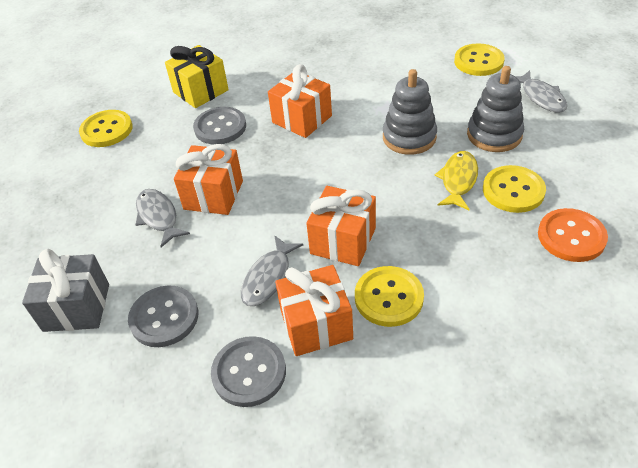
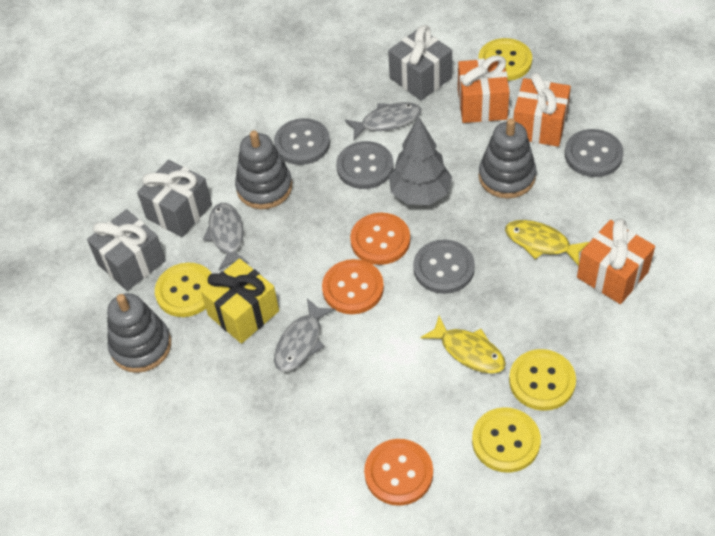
grey button: [128,285,198,347] [193,107,246,145] [211,336,286,407] = 3 -> [274,118,330,165] [336,141,394,189] [413,240,475,294] [565,129,624,177] = 4
grey gift: [22,249,109,332] = 1 -> [87,209,166,291] [137,160,212,237] [388,25,452,101] = 3
grey stacking toy: [383,69,437,155] [467,66,524,152] = 2 -> [107,293,171,373] [235,131,292,209] [479,118,536,198] = 3
grey tree: none = 0 -> [389,116,452,205] = 1
orange button: [538,208,608,262] = 1 -> [322,259,384,314] [350,213,410,265] [364,439,433,506] = 3
orange gift: [174,144,243,215] [268,64,332,138] [275,265,353,356] [306,186,376,266] = 4 -> [458,55,510,123] [513,72,571,147] [577,219,655,304] = 3
yellow fish: [435,151,478,210] = 1 -> [421,316,506,373] [505,220,589,266] = 2

